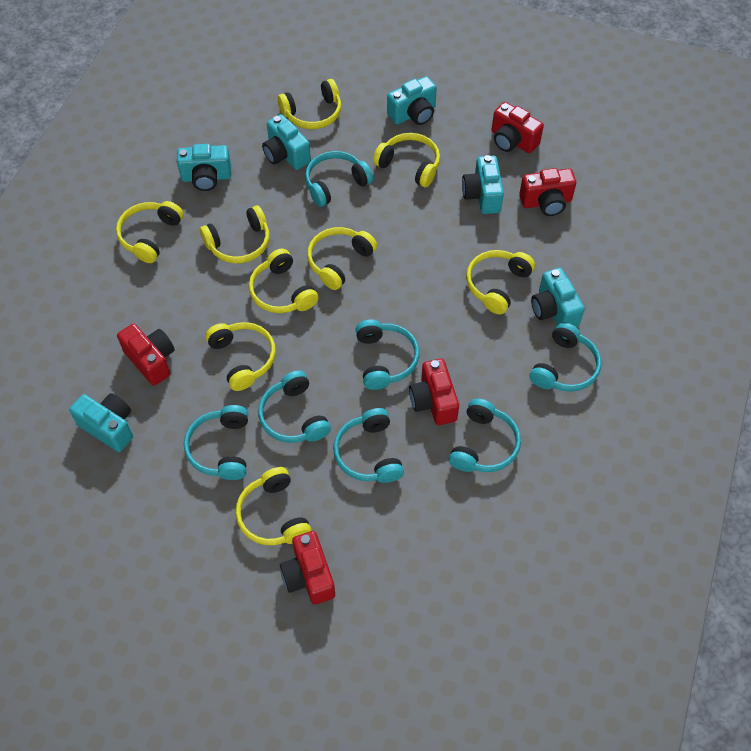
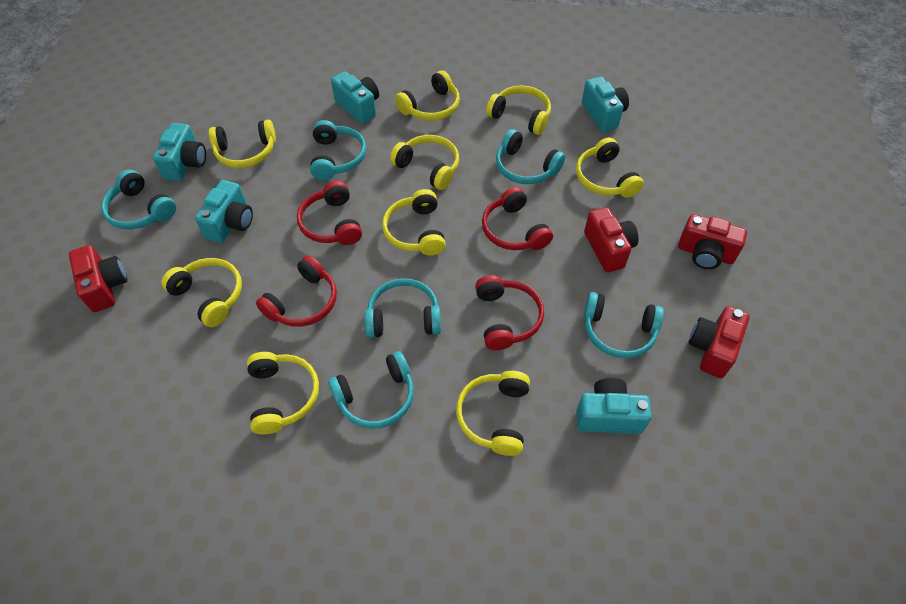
red camera: [117,324,175,386] [280,531,335,605] [409,358,459,425] [492,102,544,153] [519,168,576,216] = 5 -> [69,245,128,312] [584,207,639,272] [678,214,747,269] [688,306,750,378] = 4
red headphones: none = 0 -> [256,256,337,327] [297,181,362,245] [475,275,544,350] [482,187,553,250] = 4
turquoise camera: [69,393,133,452] [177,144,231,191] [262,114,311,170] [387,76,437,125] [462,155,504,214] [531,268,585,327] = 6 -> [153,123,206,181] [195,180,253,243] [331,71,379,124] [576,378,652,434] [582,77,629,132] = 5
turquoise headphones: [184,405,248,480] [258,371,331,443] [305,151,373,207] [333,408,404,483] [356,319,419,390] [449,399,521,472] [530,322,601,392] = 7 -> [101,170,176,229] [310,120,366,180] [328,351,414,429] [365,278,441,338] [496,129,565,184] [584,292,664,358] = 6

